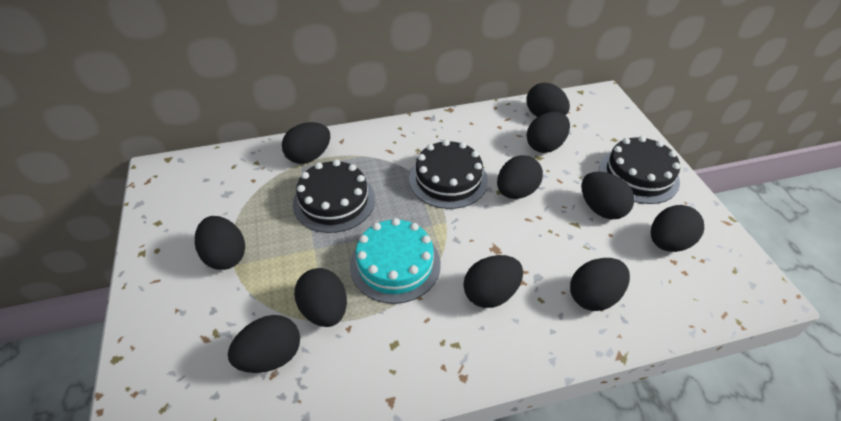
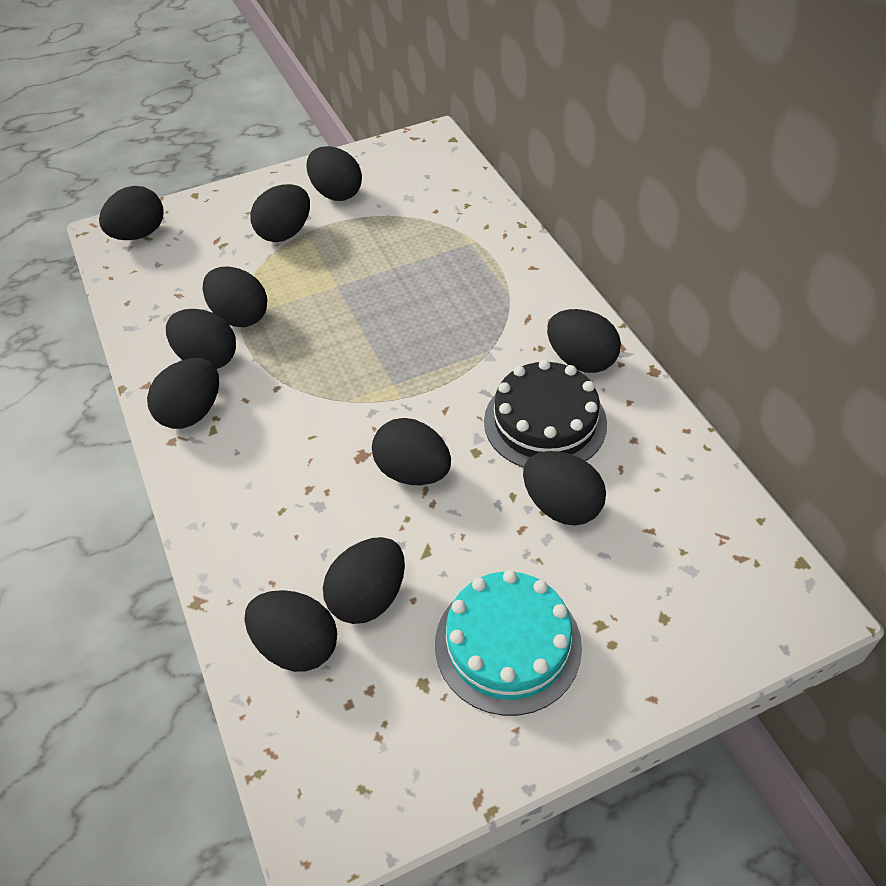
black cake: [293,160,375,233] [409,140,488,209] [599,136,680,204] = 3 -> [484,359,607,468] = 1

